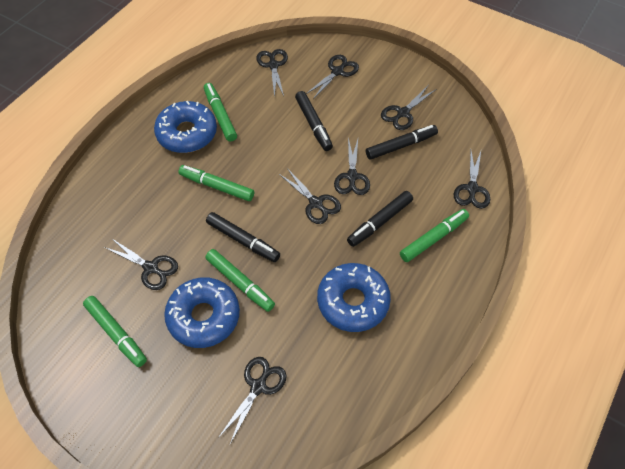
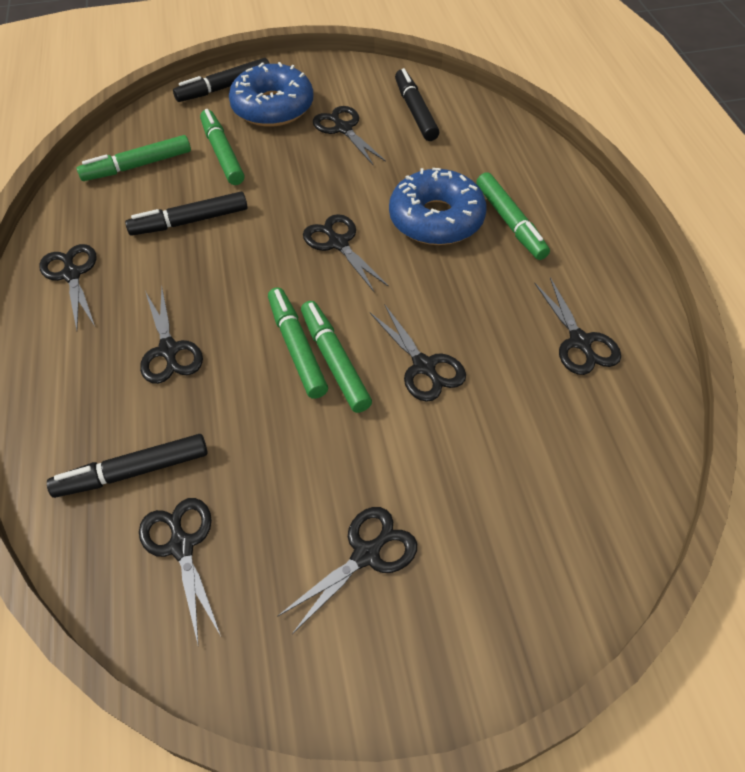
blue donut: [154,101,217,153] [164,277,240,348] [317,263,391,332] = 3 -> [229,62,313,127] [389,168,487,245] = 2

